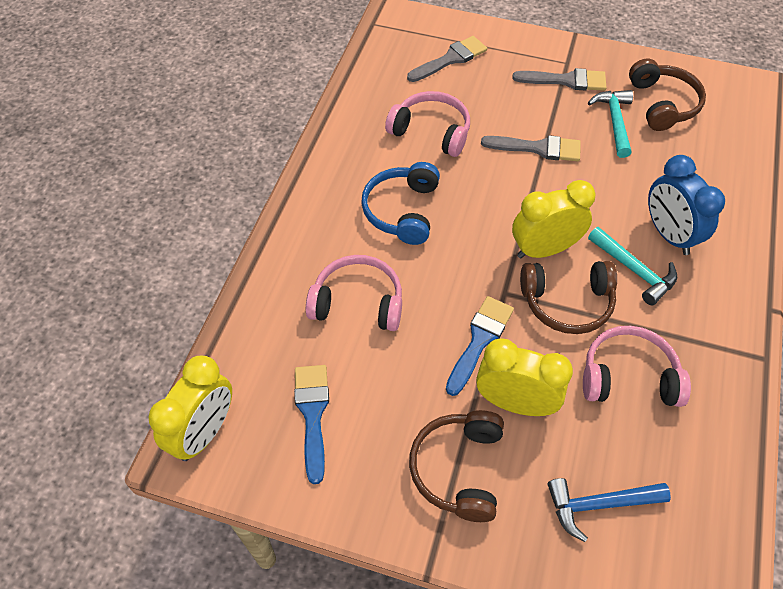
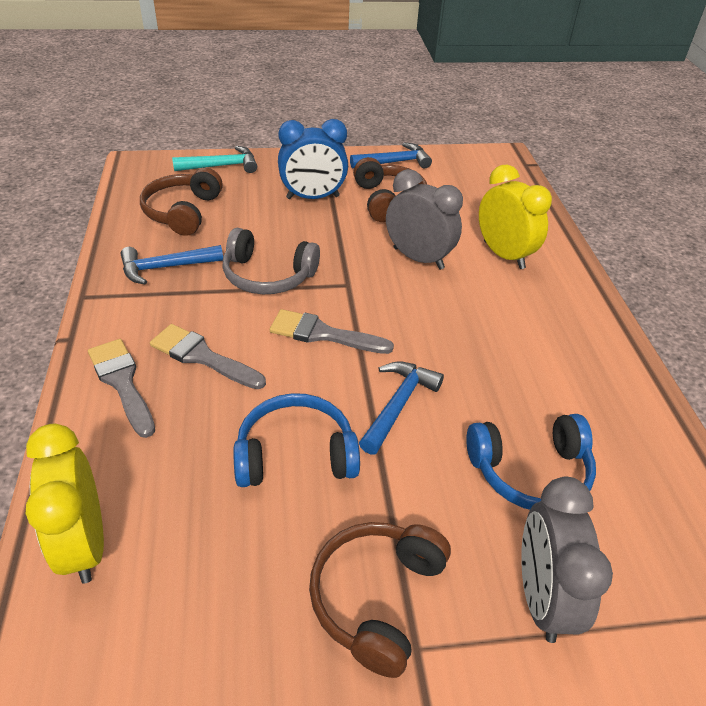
blue brush: [294,365,329,484] [446,296,514,396] = 2 -> none = 0
blue hammer: [548,478,671,542] = 1 -> [121,245,223,284] [350,142,432,169] [359,361,444,455] = 3
blue headphones: [361,162,440,245] = 1 -> [233,393,360,487] [466,414,596,510] = 2
grey clock: none = 0 -> [386,169,463,270] [521,477,613,643] = 2
grey headphones: none = 0 -> [223,228,320,294] = 1
pink headphones: [306,255,402,331] [385,91,470,157] [583,326,691,407] = 3 -> none = 0
turquoise hammer: [588,90,633,158] [588,227,677,305] = 2 -> [172,146,257,173] = 1
yellow clock: [148,355,232,461] [476,339,573,416] [512,180,595,258] = 3 -> [26,423,104,584] [479,165,552,269] = 2

